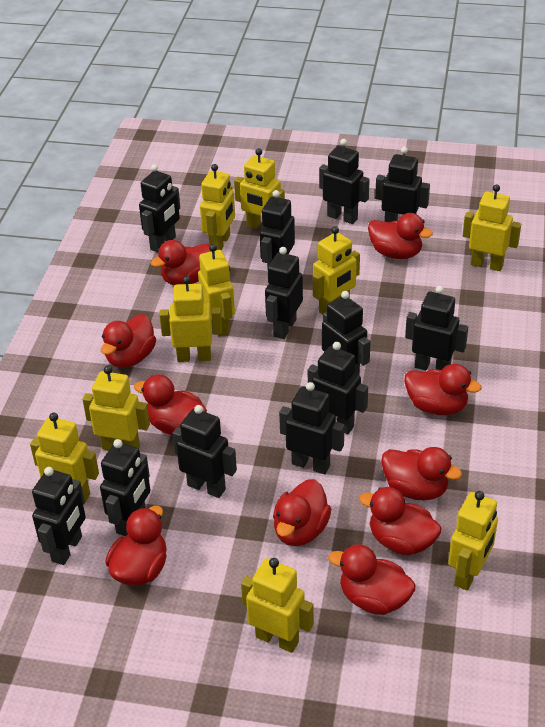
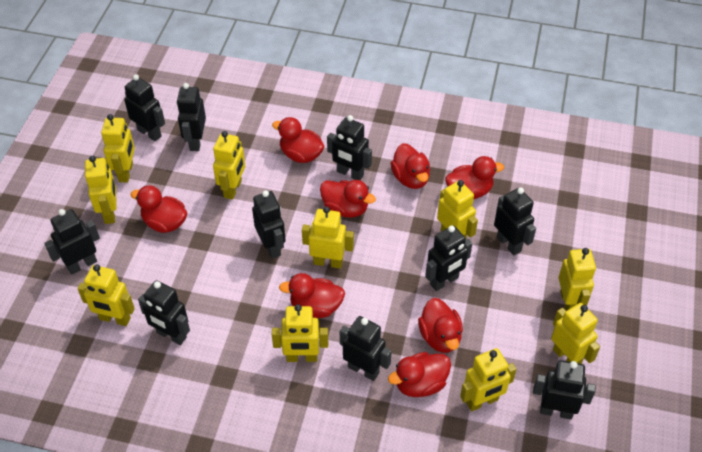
black robot: [32,467,86,565] [100,439,150,536] [139,164,180,252] [172,405,237,498] [260,190,295,270] [265,247,303,339] [279,382,344,474] [308,342,368,434] [319,139,370,224] [322,291,371,376] [375,147,430,222] [405,286,468,370] = 12 -> [44,209,100,275] [124,74,165,141] [138,280,190,345] [177,83,206,151] [252,190,286,259] [327,115,372,180] [340,316,392,381] [425,225,472,291] [494,187,536,255] [533,360,596,419] = 10
red duck: [101,314,156,368] [105,505,167,586] [134,375,207,435] [151,240,211,285] [273,479,331,546] [328,544,415,615] [359,487,441,555] [368,213,433,259] [381,447,462,501] [404,364,482,415] = 10 -> [130,185,187,233] [272,117,324,163] [279,273,345,318] [320,180,376,218] [388,352,451,397] [390,143,430,189] [418,298,463,353] [445,156,504,199] = 8

